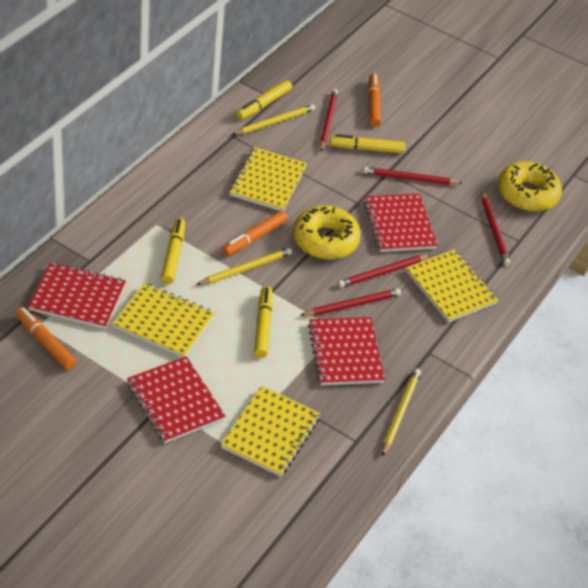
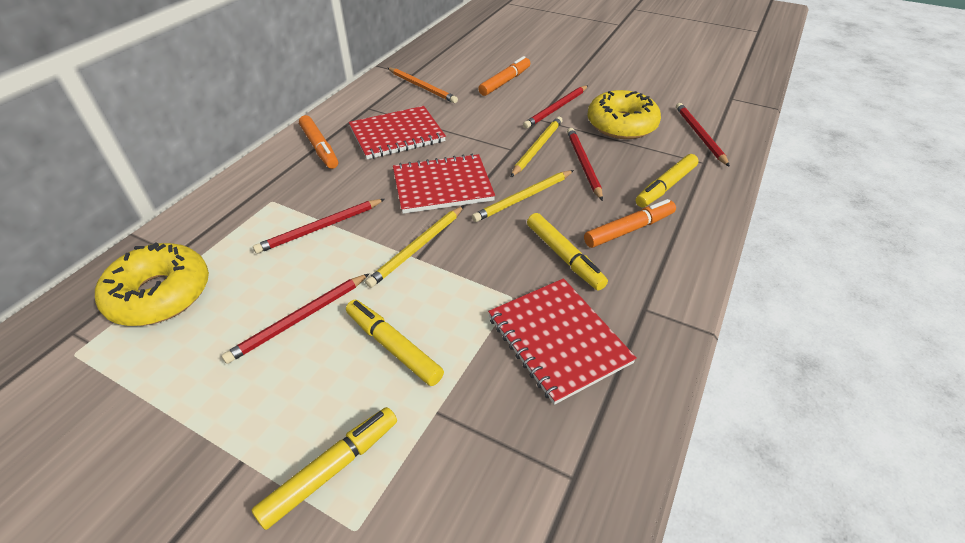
orange pencil: none = 0 -> [388,68,458,103] = 1
red notebook: [28,262,126,329] [127,356,226,443] [308,317,385,385] [363,194,437,252] = 4 -> [349,106,446,159] [393,154,495,214] [488,278,637,405] = 3
yellow notebook: [113,283,215,357] [221,386,321,477] [229,147,307,211] [406,249,498,323] = 4 -> none = 0

